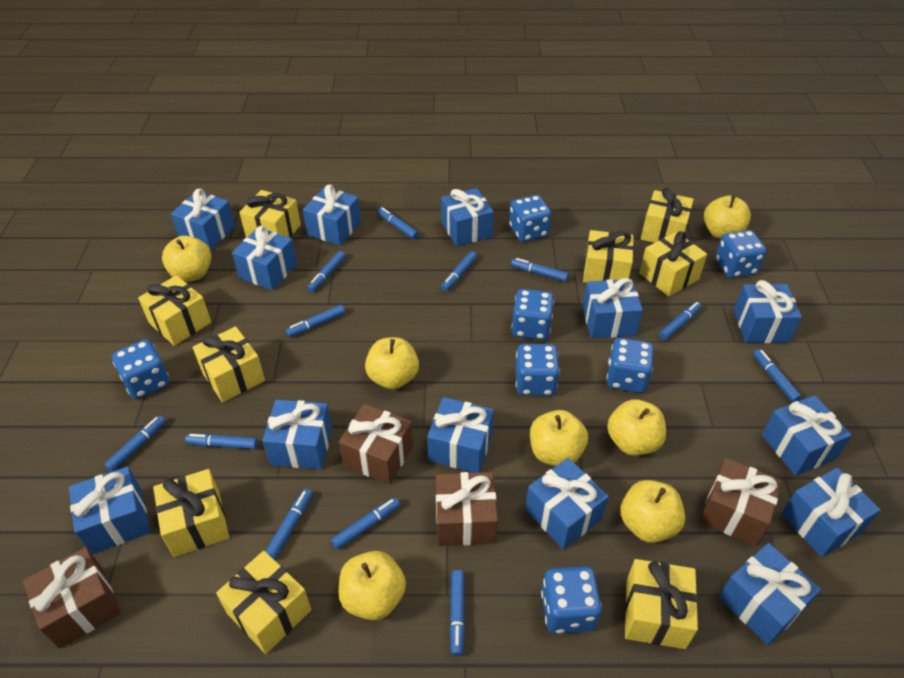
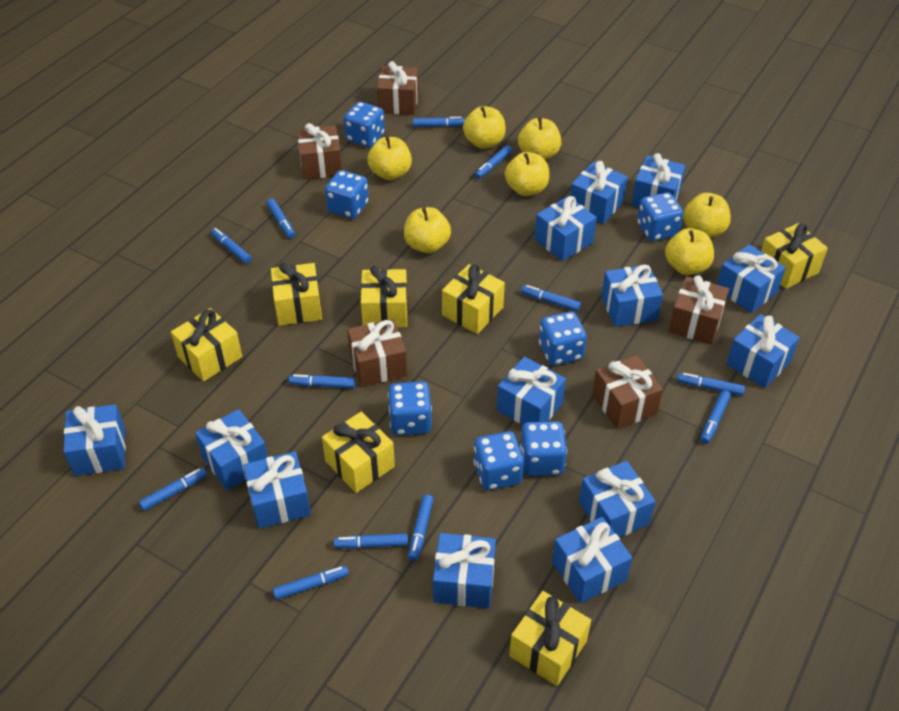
brown gift: [23,547,121,649] [339,404,413,485] [436,472,498,546] [700,458,782,546] = 4 -> [297,123,342,180] [347,319,407,387] [377,61,419,115] [592,355,663,429] [668,275,729,344] = 5
yellow gift: [138,275,211,346] [153,469,229,557] [193,327,265,402] [216,551,311,654] [239,190,301,238] [583,230,634,283] [625,559,698,649] [639,231,707,296] [641,188,694,243] = 9 -> [171,308,242,382] [271,263,322,326] [322,412,395,493] [361,266,408,327] [442,264,505,334] [509,591,591,686] [761,223,828,289] = 7

